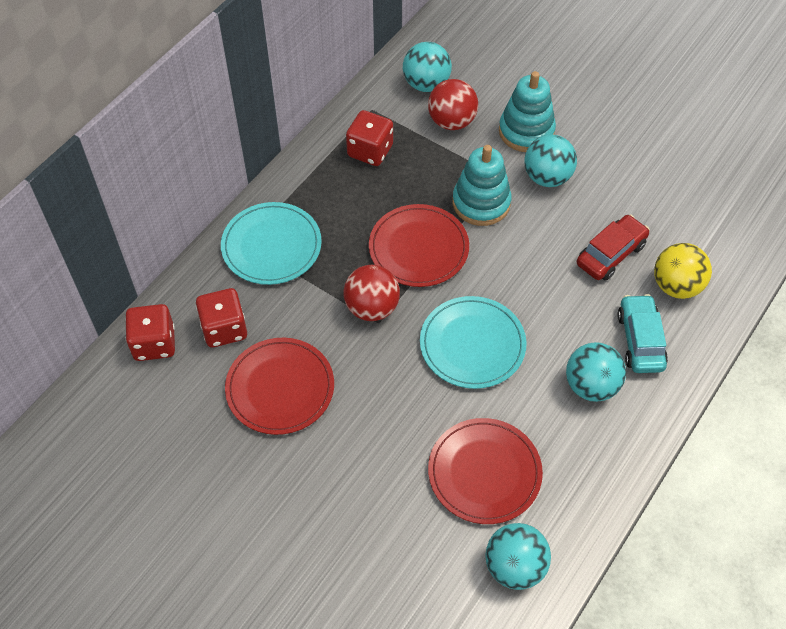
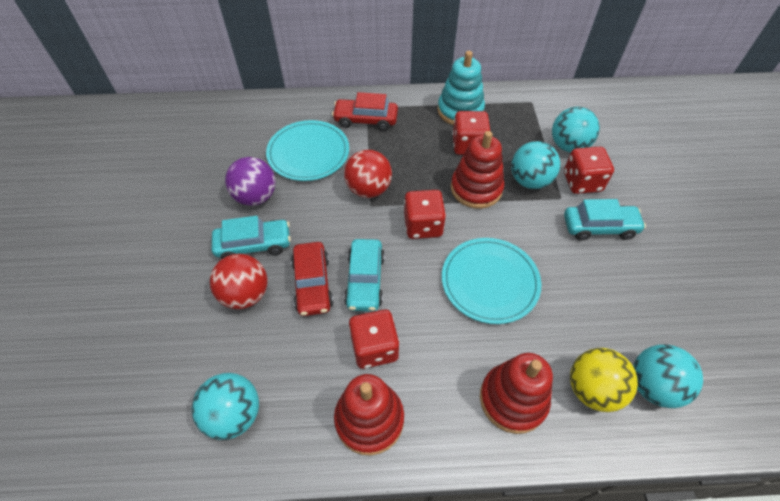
purple ball: none = 0 -> [225,157,276,206] = 1
red car: [577,215,650,281] = 1 -> [291,242,333,316] [332,92,398,131] = 2
red dice: [125,304,175,361] [196,288,247,347] [346,110,393,166] = 3 -> [349,310,400,369] [404,190,446,239] [452,111,490,155] [564,147,614,194] = 4
red plate: [225,338,334,435] [369,204,469,287] [428,418,543,524] = 3 -> none = 0
red stacking toy: none = 0 -> [334,374,404,456] [451,131,505,209] [480,353,553,434] = 3
turquoise car: [617,294,668,373] = 1 -> [212,216,291,259] [344,239,385,311] [564,199,646,241] = 3
turquoise stacking toy: [452,145,512,226] [499,71,556,152] = 2 -> [437,51,485,125] = 1

